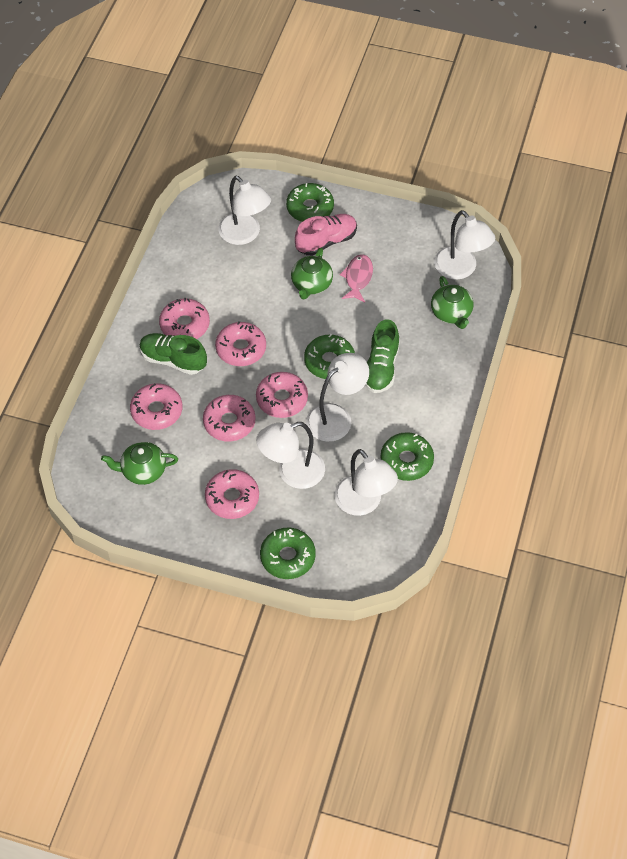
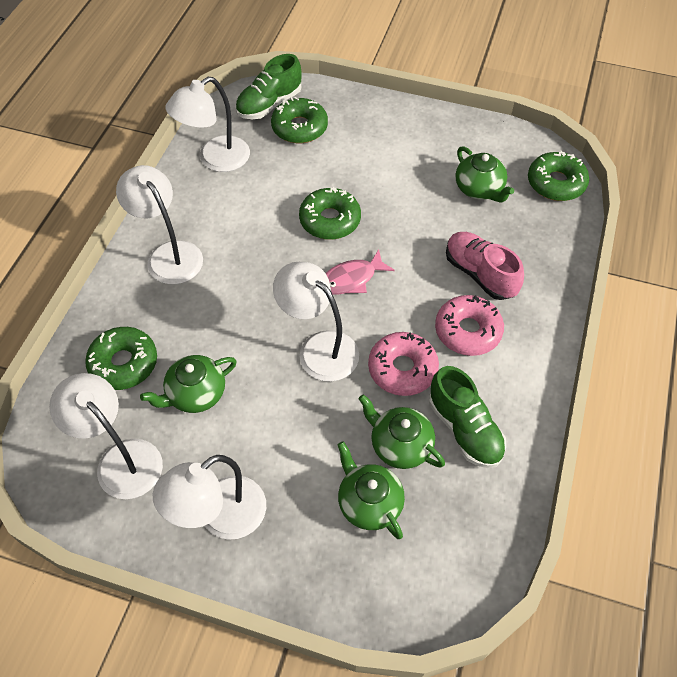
green teapot: [101,442,178,485] [291,248,333,299] [431,276,474,329] = 3 -> [140,355,237,413] [337,441,405,539] [359,394,445,469] [456,146,514,202] = 4
pink donut: [130,383,182,430] [159,298,210,339] [203,395,256,442] [205,469,259,519] [215,321,266,366] [256,372,308,418] = 6 -> [368,332,439,396] [435,295,504,356] = 2

